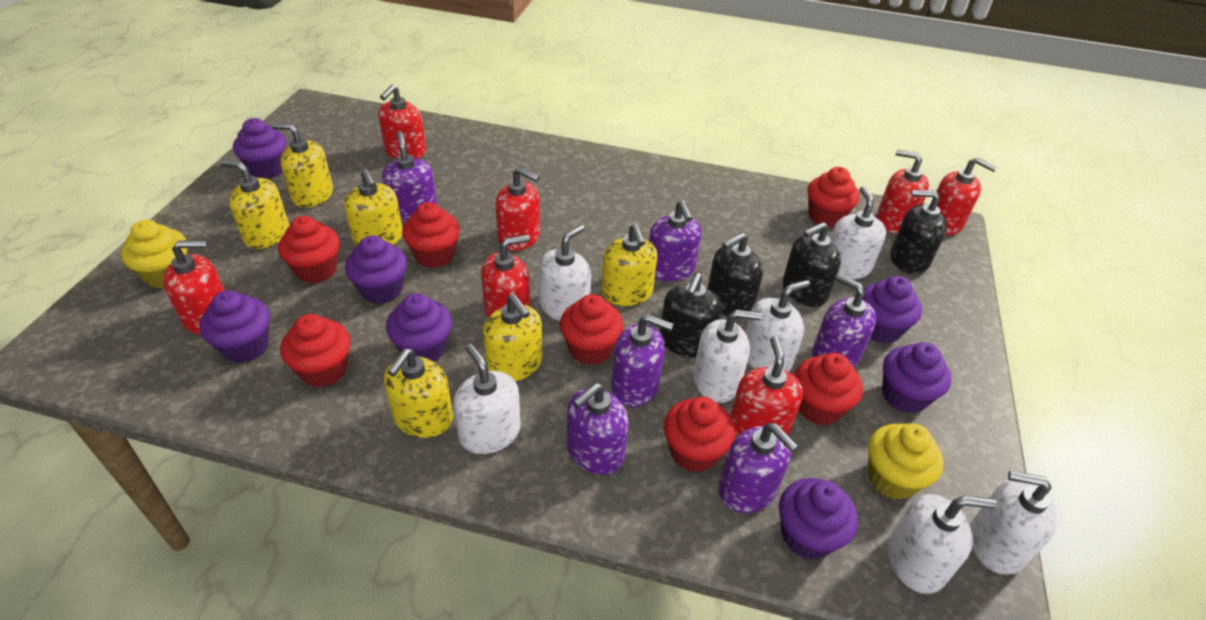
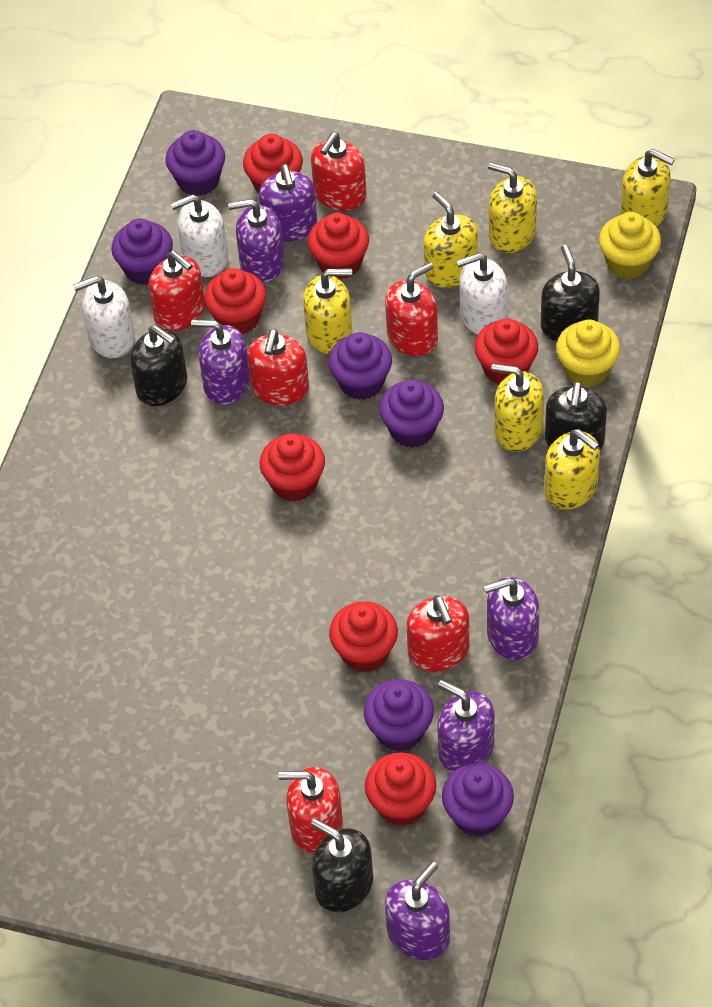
purple cupcake: [200,290,270,363] [233,118,287,179] [345,235,407,304] [386,293,452,362] [779,478,858,560] [862,276,922,344] [882,342,951,414] = 7 -> [111,218,173,285] [165,130,225,196] [328,332,392,400] [364,679,434,752] [379,380,444,448] [442,763,514,837] = 6
red soap dispenser: [163,240,224,334] [378,84,426,159] [481,234,530,318] [495,167,540,251] [730,336,803,436] [876,149,929,234] [936,157,998,235] = 7 -> [149,251,205,331] [247,329,309,406] [279,767,343,853] [311,132,367,211] [385,262,438,356] [407,595,469,672] = 6
white soap dispenser: [454,344,521,454] [539,224,591,321] [693,310,762,403] [745,280,810,372] [830,186,886,279] [888,494,997,594] [970,471,1057,575] = 7 -> [73,276,135,358] [170,194,228,277] [456,253,508,335] = 3

